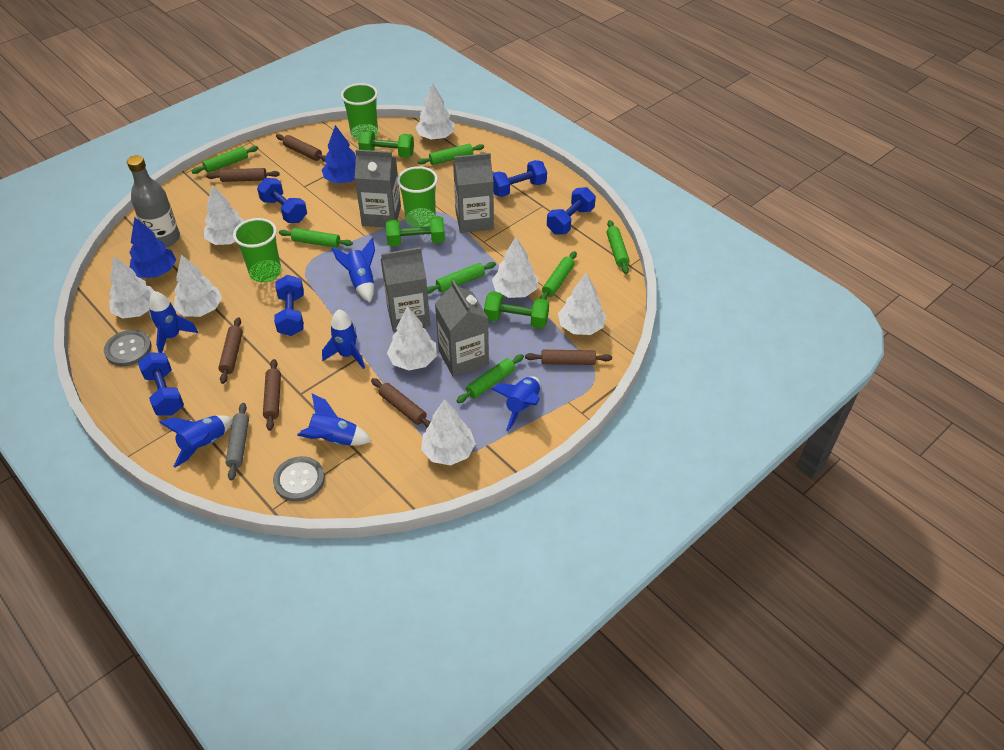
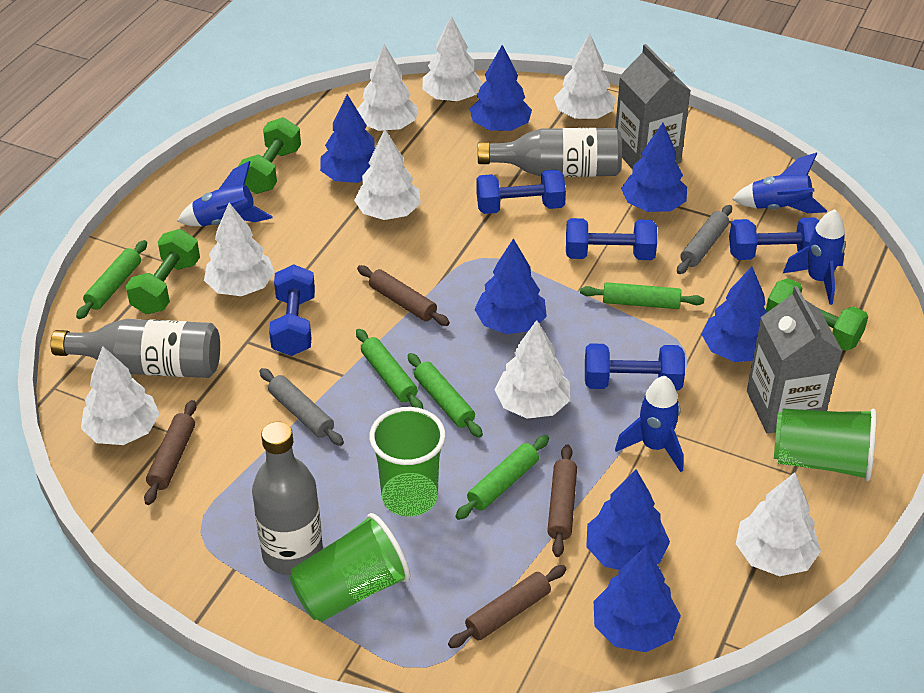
blue rocket: [149,291,198,353] [159,415,233,468] [297,394,372,446] [322,310,365,369] [331,238,375,302] [492,376,540,431] = 6 -> [177,161,273,226] [615,376,684,472] [732,153,827,213] [783,209,846,305] = 4
blue tree: [129,217,176,278] [322,125,356,183] = 2 -> [320,94,375,183] [470,45,532,131] [474,238,547,334] [586,469,670,570] [594,546,681,652] [621,123,687,212] [701,266,767,362] = 7
brown rolling pin: [206,168,280,182] [218,317,243,384] [263,359,281,431] [276,134,326,162] [371,378,431,428] [525,350,612,365] = 6 -> [144,400,196,505] [357,265,450,326] [448,565,566,648] [547,444,577,557] = 4
green rolling pin: [192,146,259,174] [279,228,353,248] [417,144,484,165] [427,262,496,293] [456,354,524,403] [540,251,577,300] [607,220,629,274] = 7 -> [76,240,147,319] [356,329,423,409] [408,353,483,438] [455,435,549,520] [580,282,704,309] = 5
grey bottle: [127,155,180,248] = 1 -> [50,319,220,378] [252,421,323,575] [478,128,622,177] = 3
grey button: [104,330,151,366] [273,456,325,502] = 2 -> none = 0
grey carton: [355,149,401,227] [381,247,430,332] [435,280,489,377] [453,153,494,233] = 4 -> [615,44,691,170] [747,286,843,434] = 2
grey rolling pin: [225,403,249,480] = 1 -> [259,368,344,446] [677,205,732,274] = 2

